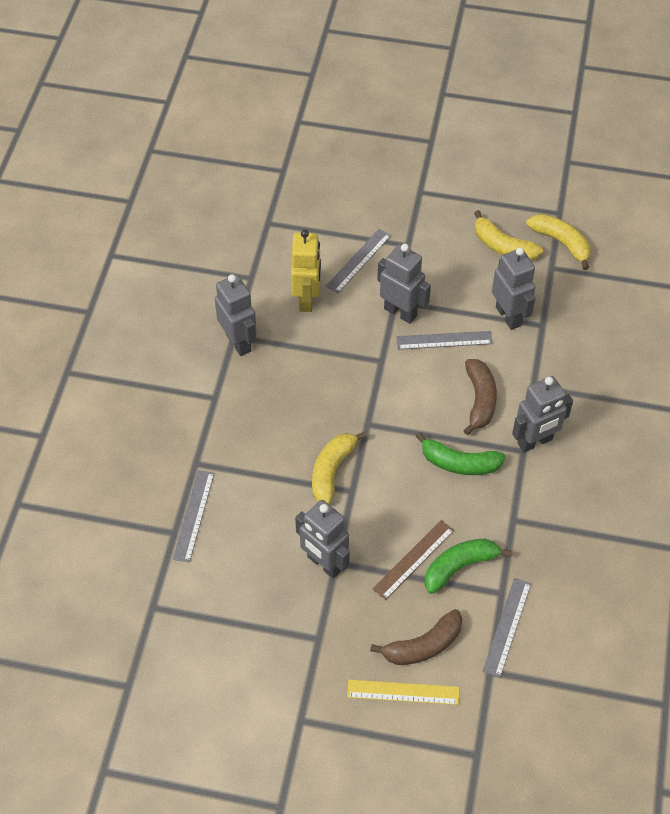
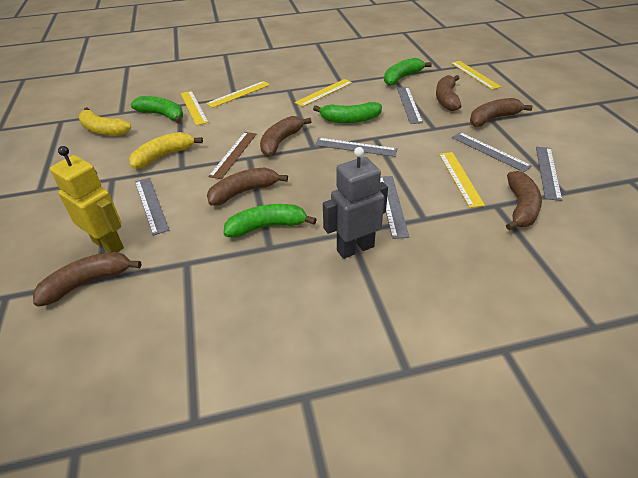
brown banana: [370,609,463,665] [464,359,497,435] = 2 -> [33,252,141,307] [207,167,288,206] [260,116,312,157] [436,75,461,111] [470,98,533,127] [506,171,542,231] = 6
green banana: [416,432,505,475] [424,538,512,594] = 2 -> [131,96,183,124] [223,204,317,237] [313,102,382,123] [384,58,432,86] = 4
grey robot: [215,274,257,356] [295,500,350,579] [377,244,431,324] [492,248,535,330] [512,376,573,453] = 5 -> [323,147,388,259] = 1
grey ruler: [173,470,215,563] [326,229,391,294] [396,331,493,350] [483,578,531,678] = 4 -> [135,177,169,236] [315,138,398,157] [380,176,409,239] [397,87,423,124] [452,132,532,172] [536,147,562,201] = 6
yellow banana: [312,432,367,504] [474,210,543,260] [526,214,591,270] = 3 -> [78,107,131,136] [129,132,203,169] = 2
yellow ruler: [347,680,459,705] = 1 -> [181,91,209,126] [206,81,270,108] [295,79,352,107] [439,152,485,208] [451,61,501,90] = 5

